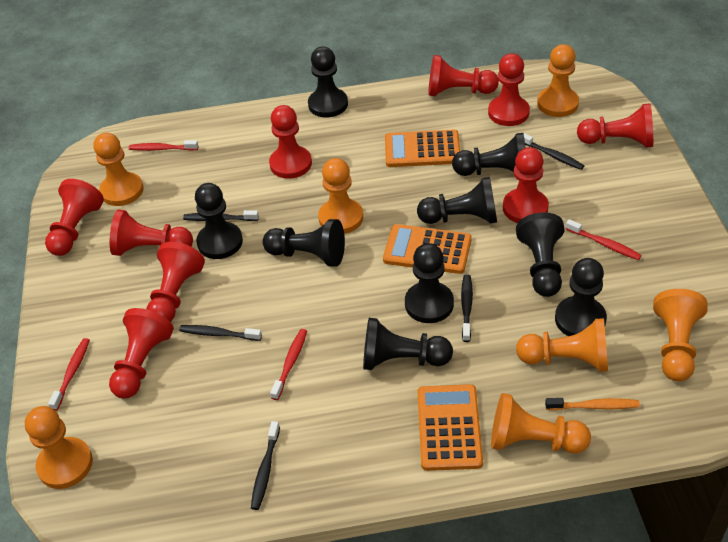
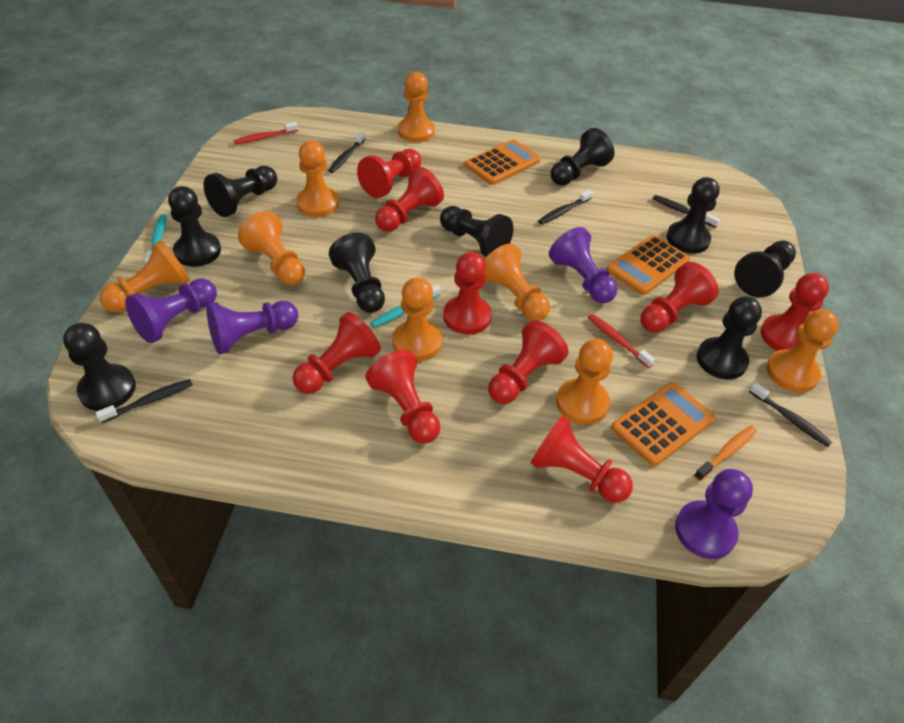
orange pawn: [25,406,93,489] [93,133,144,206] [318,158,363,234] [491,393,591,454] [516,318,608,372] [537,44,579,117] [653,289,708,382] = 7 -> [100,240,190,312] [238,211,305,285] [296,141,339,217] [392,277,442,362] [398,71,435,142] [484,244,550,321] [556,339,613,425] [767,309,839,392] = 8
purple pawn: none = 0 -> [125,278,217,343] [206,301,298,354] [549,227,617,303] [675,469,753,559] = 4
red toothbrush: [48,338,90,411] [129,140,198,151] [270,329,307,400] [565,219,642,260] = 4 -> [233,122,298,144] [588,314,655,368] = 2
turquoise toothbrush: none = 0 -> [144,215,167,264] [371,285,441,328] = 2

